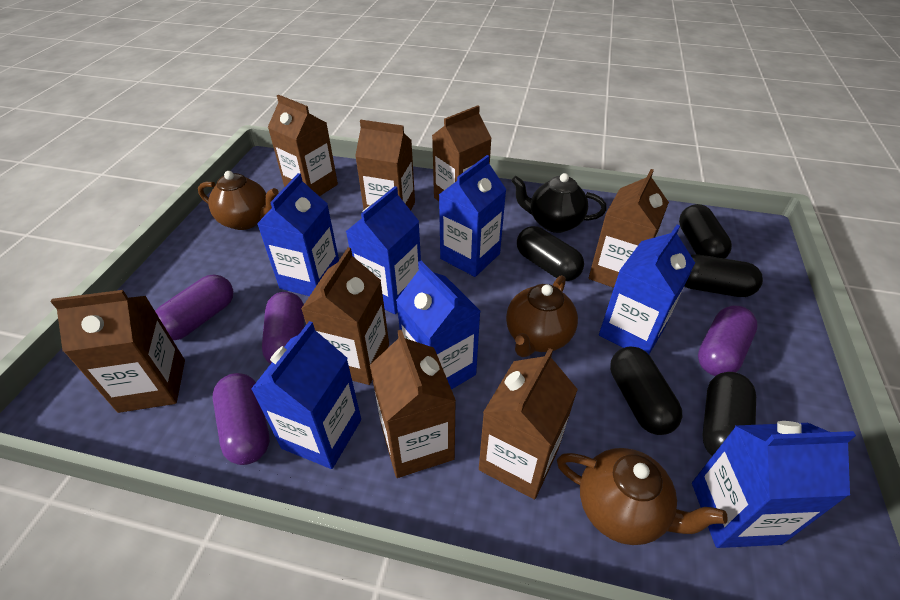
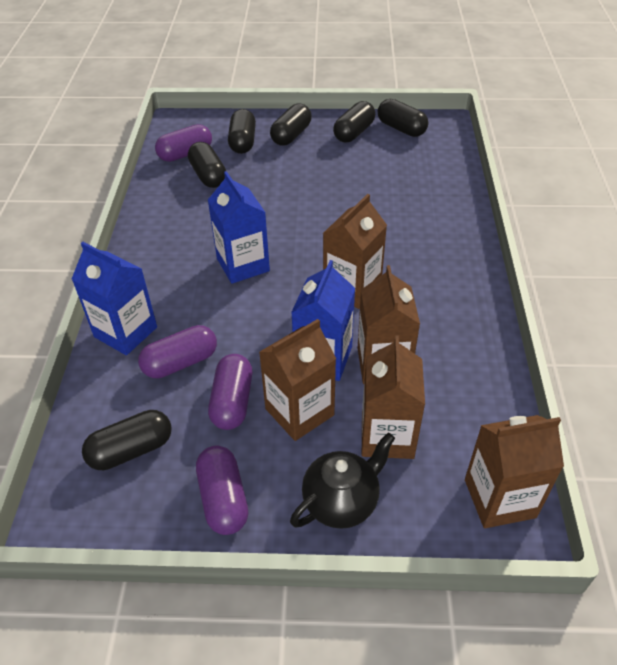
black capsule: [517,226,584,281] [610,346,682,435] [679,204,732,259] [684,254,763,297] [703,372,756,456] = 5 -> [82,410,172,470] [188,142,226,188] [228,109,256,154] [270,103,312,146] [333,101,375,142] [378,99,428,137] = 6
blue carton: [251,321,361,469] [257,173,339,296] [345,186,421,314] [396,261,480,390] [439,155,507,277] [599,225,695,354] [692,421,856,548] = 7 -> [72,242,157,355] [208,171,270,284] [291,260,355,381] = 3
brown carton: [50,290,185,413] [268,95,338,196] [301,247,389,385] [355,120,415,210] [370,330,456,478] [432,105,492,201] [479,348,578,499] [589,169,669,288] = 8 -> [259,319,336,441] [323,194,387,309] [358,265,420,384] [362,335,425,459] [465,415,564,528] = 5
brown teapot: [198,171,279,230] [506,275,578,357] [557,448,728,545] = 3 -> none = 0

